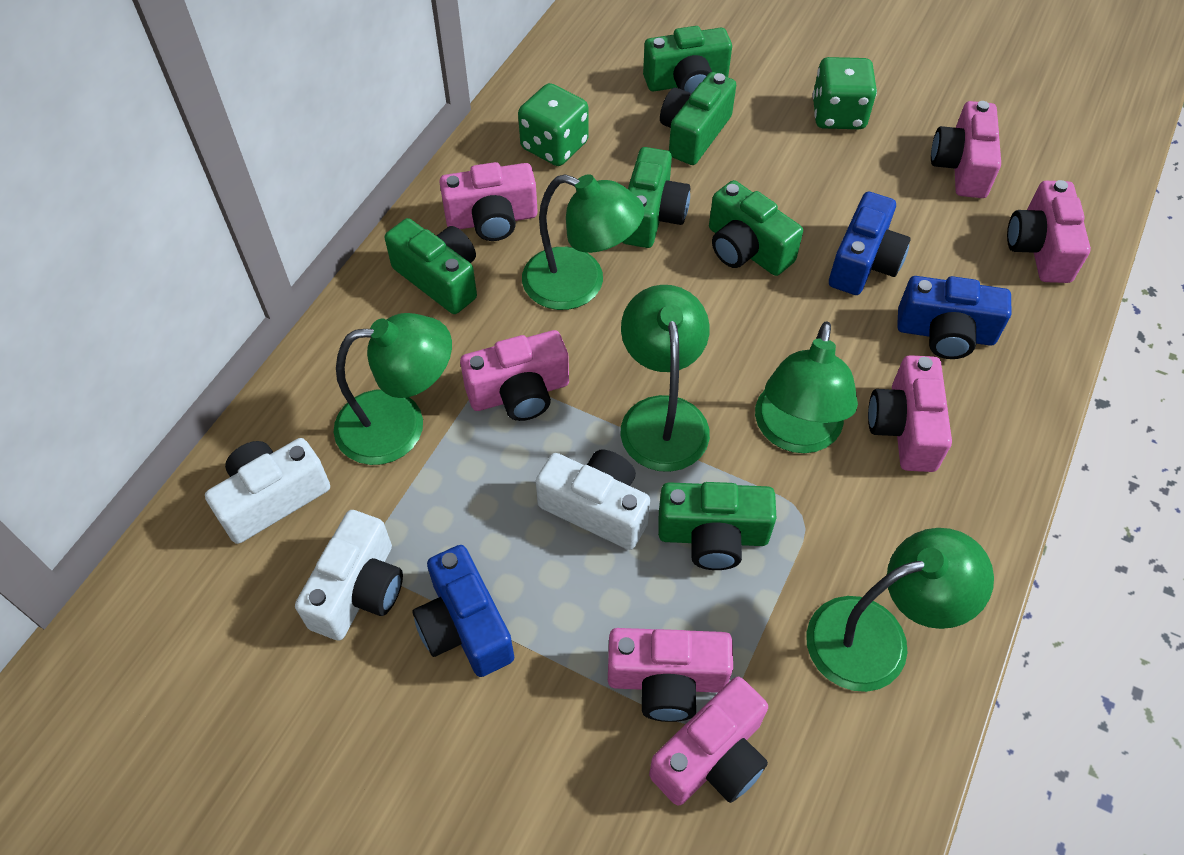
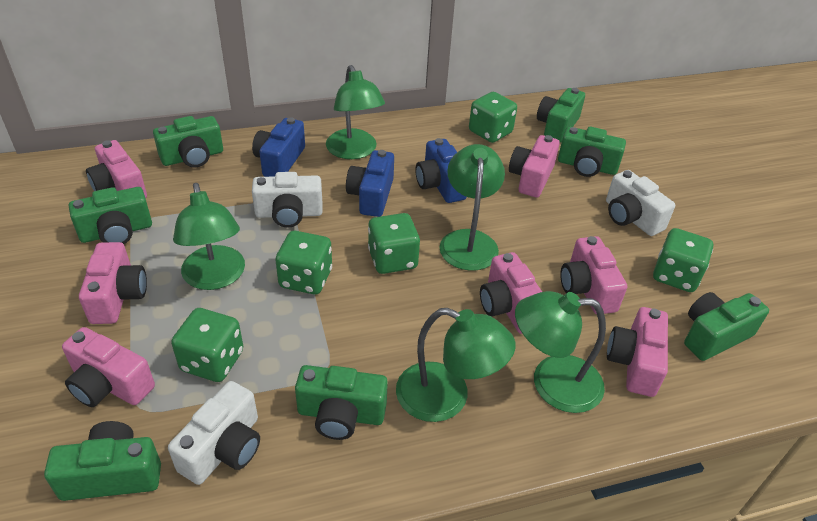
green camera: [385,218,477,314] [622,147,690,248] [643,26,732,93] [658,482,776,570] [660,72,736,165] [709,180,803,276] = 6 -> [44,421,161,501] [69,187,152,244] [153,116,223,167] [295,365,388,440] [537,88,585,142] [558,127,626,177] [684,292,769,361] = 7
green dice: [518,83,589,166] [812,57,877,129] = 2 -> [171,308,244,382] [275,231,332,295] [368,213,420,274] [469,92,517,143] [653,228,713,292] = 5

